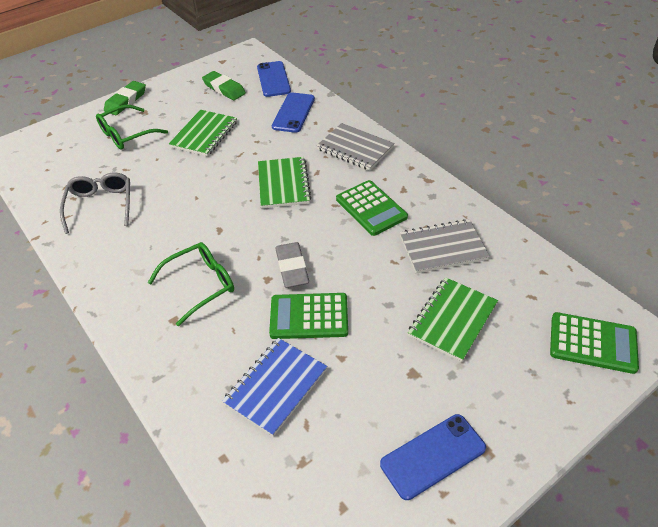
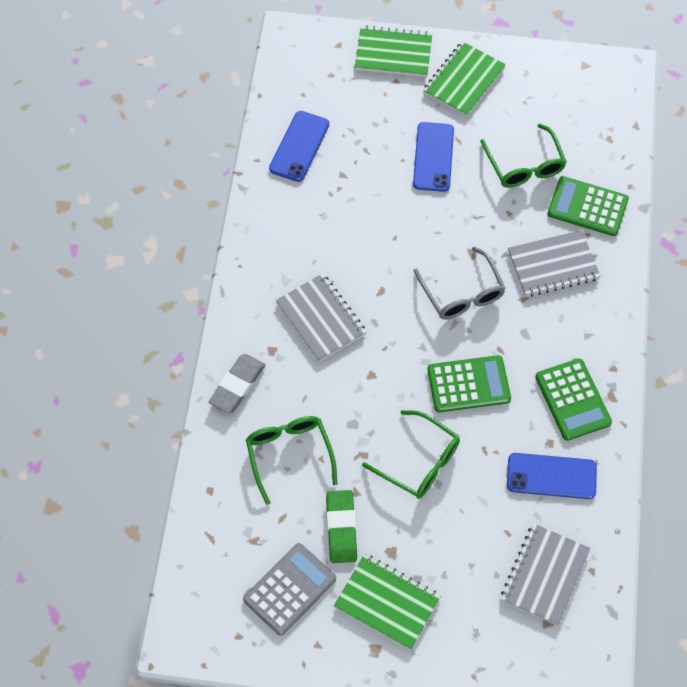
blue notebook: [222,338,327,437] = 1 -> none = 0
green eraser: [104,81,146,115] [202,71,246,100] = 2 -> [326,490,357,563] = 1
green glasses: [96,105,168,150] [148,242,234,326] = 2 -> [246,416,338,505] [362,410,460,499] [480,124,567,188] = 3
grey calculator: none = 0 -> [243,543,336,636] = 1
grey notebook: [316,123,395,171] [400,219,490,274] = 2 -> [276,273,366,362] [501,523,591,626] [508,230,601,297] = 3

